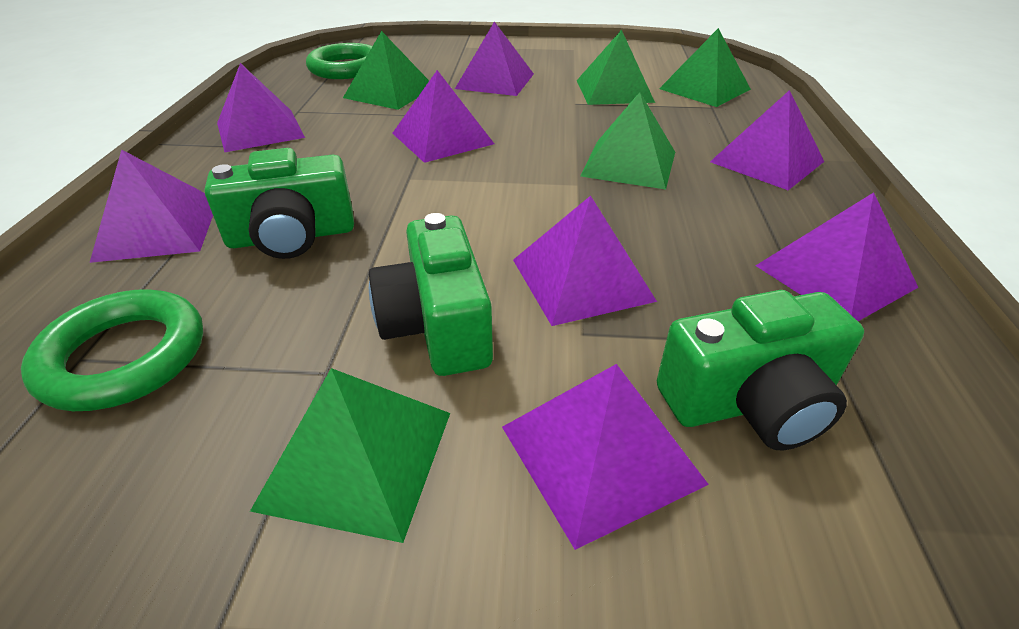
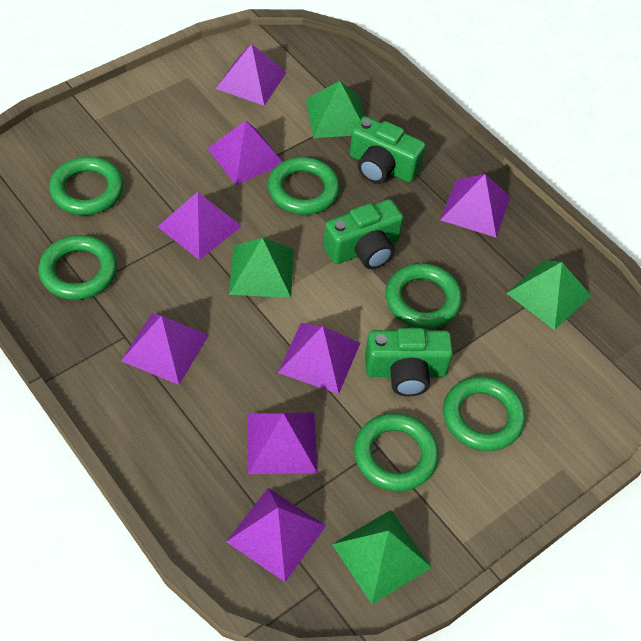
green pyramid: [250,368,450,543] [343,31,429,110] [577,30,655,105] [580,92,675,190] [659,28,751,107] = 5 -> [229,238,294,298] [306,81,364,138] [332,510,432,604] [506,260,591,330] = 4
green ring: [21,289,203,411] [306,43,372,79] = 2 -> [38,235,117,300] [49,156,124,215] [268,157,340,215] [354,413,439,491] [385,263,462,329] [443,376,525,451] = 6

